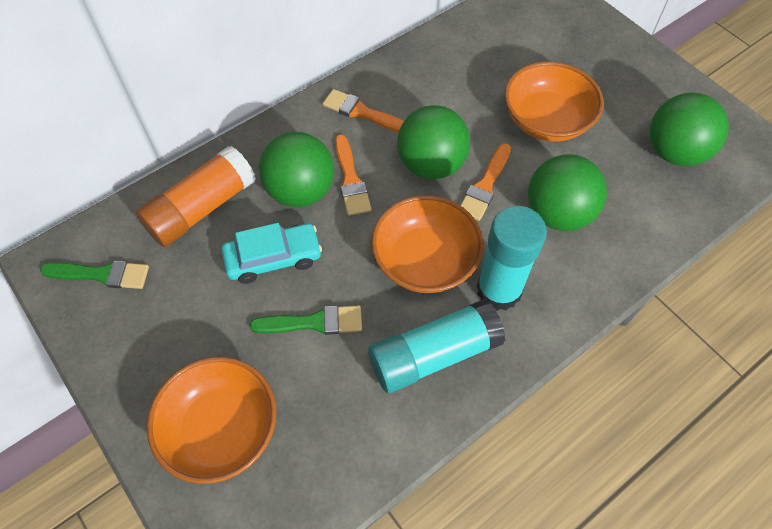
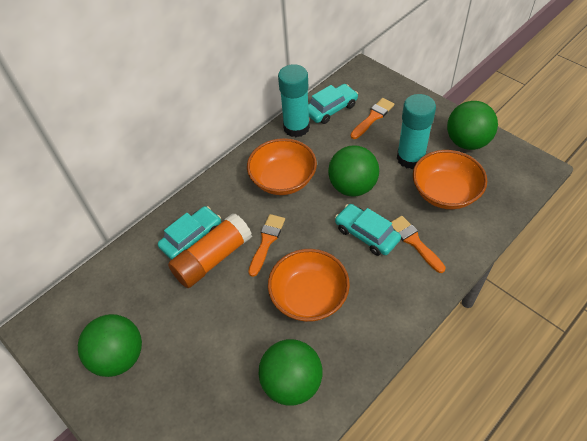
green brush: [40,261,149,289] [250,305,362,335] = 2 -> none = 0
turquoise car: [222,223,322,284] = 1 -> [158,206,221,260] [308,84,358,124] [335,204,401,256] = 3

